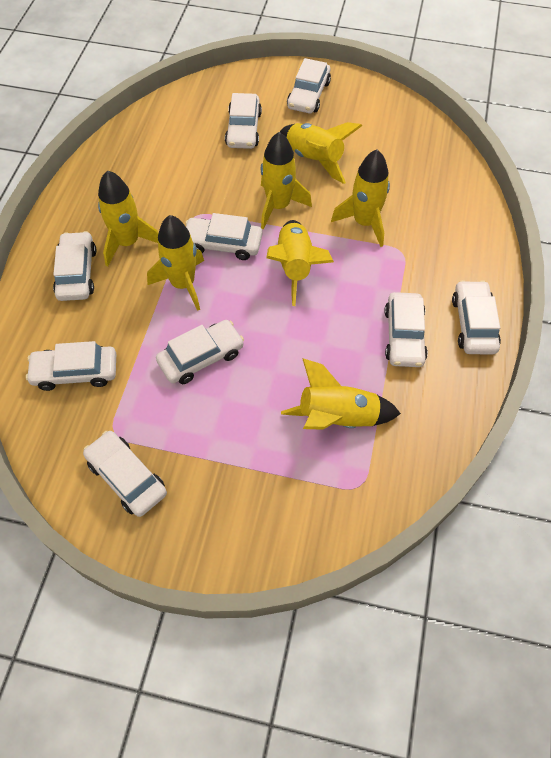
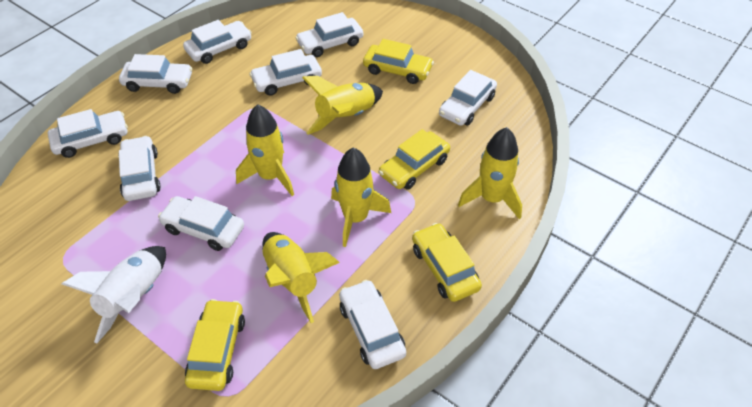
white rocket: none = 0 -> [62,246,166,343] = 1
yellow car: none = 0 -> [185,299,245,391] [363,39,434,84] [379,129,450,190] [412,223,482,302] = 4
yellow rocket: [98,170,159,267] [147,215,204,311] [260,132,312,229] [266,220,334,306] [280,122,362,184] [281,358,401,430] [331,149,390,247] = 7 -> [236,104,294,196] [262,232,340,323] [302,76,383,135] [331,148,391,247] [458,127,522,219] = 5

